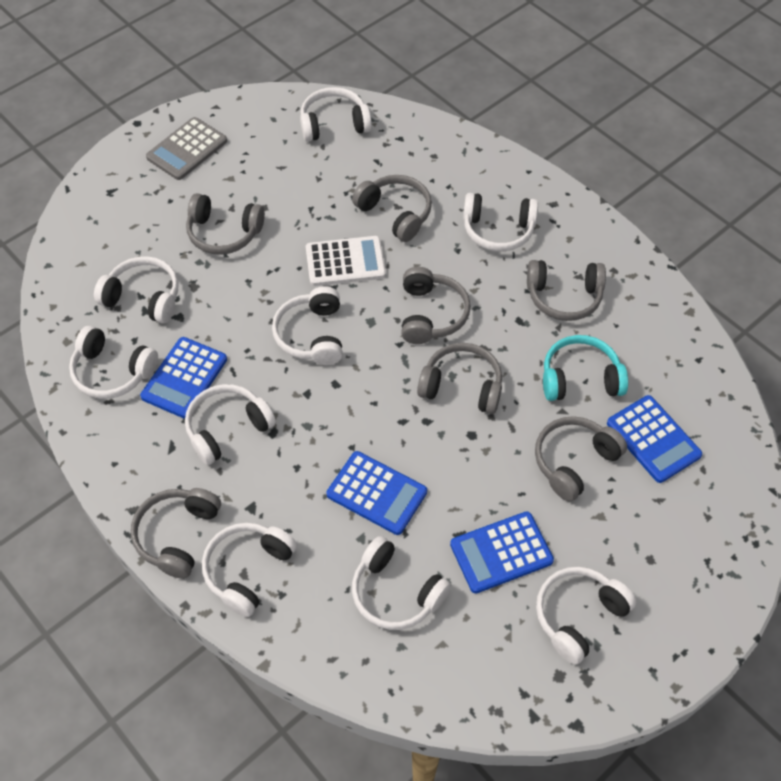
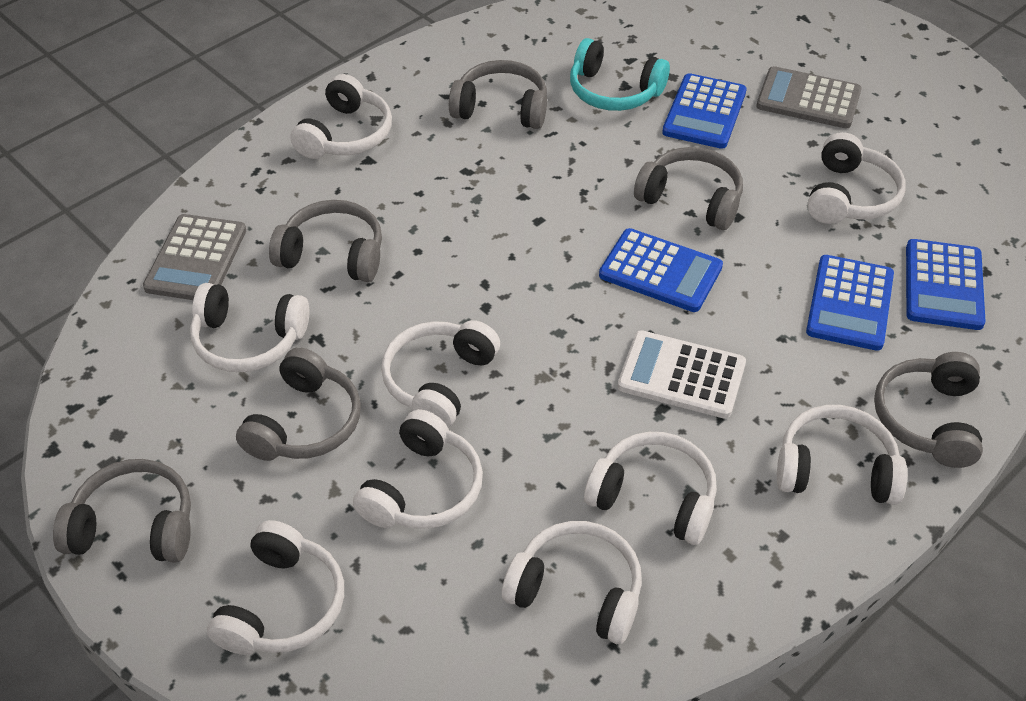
grey calculator: [146,117,227,180] = 1 -> [143,214,246,300] [756,66,862,129] = 2
grey headphones: [131,488,221,579] [186,193,265,255] [352,175,432,242] [401,267,471,344] [417,343,502,414] [527,260,606,321] [535,416,627,501] = 7 -> [53,459,191,563] [236,347,361,461] [269,200,382,282] [449,60,547,129] [634,147,743,230] [874,352,983,468] = 6

